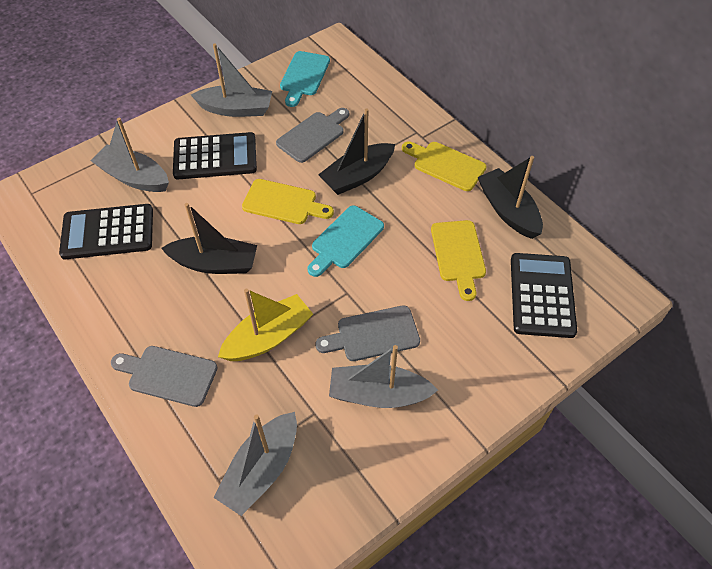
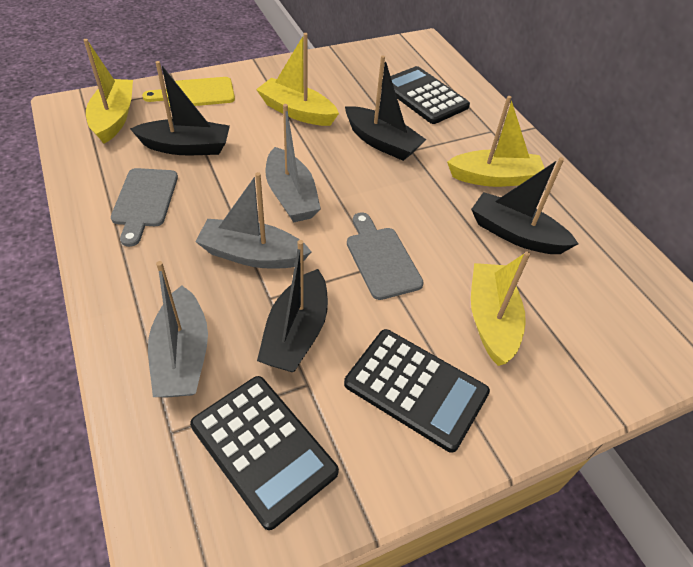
black boat: [161,203,257,274] [318,108,395,195] [478,156,543,239] = 3 -> [130,61,230,155] [257,240,328,372] [345,56,426,161] [471,157,578,254] = 4
grey boat: [90,118,169,192] [191,44,272,117] [213,412,297,516] [329,345,438,408] = 4 -> [148,261,208,397] [195,172,312,269] [266,104,321,223] = 3
grey cutting board: [111,346,218,407] [276,108,349,163] [315,305,420,361] = 3 -> [111,168,178,247] [347,212,424,300] = 2
turquoise cutting board: [280,51,330,107] [308,206,384,277] = 2 -> none = 0
yellow boat: [218,289,313,361] = 1 -> [83,39,133,144] [256,33,339,126] [447,96,545,187] [471,252,530,366] = 4
yellow cutting board: [242,179,334,224] [402,141,487,191] [431,220,486,301] = 3 -> [142,77,235,107] = 1

